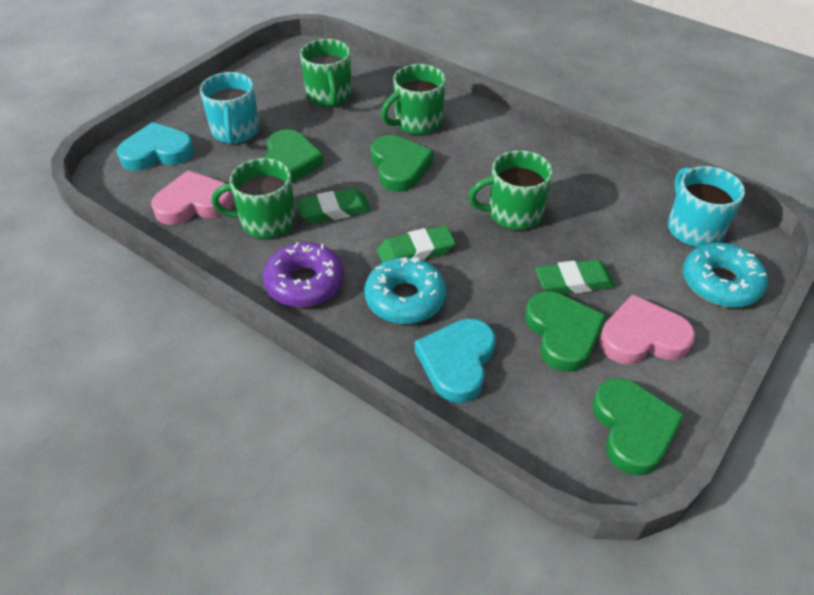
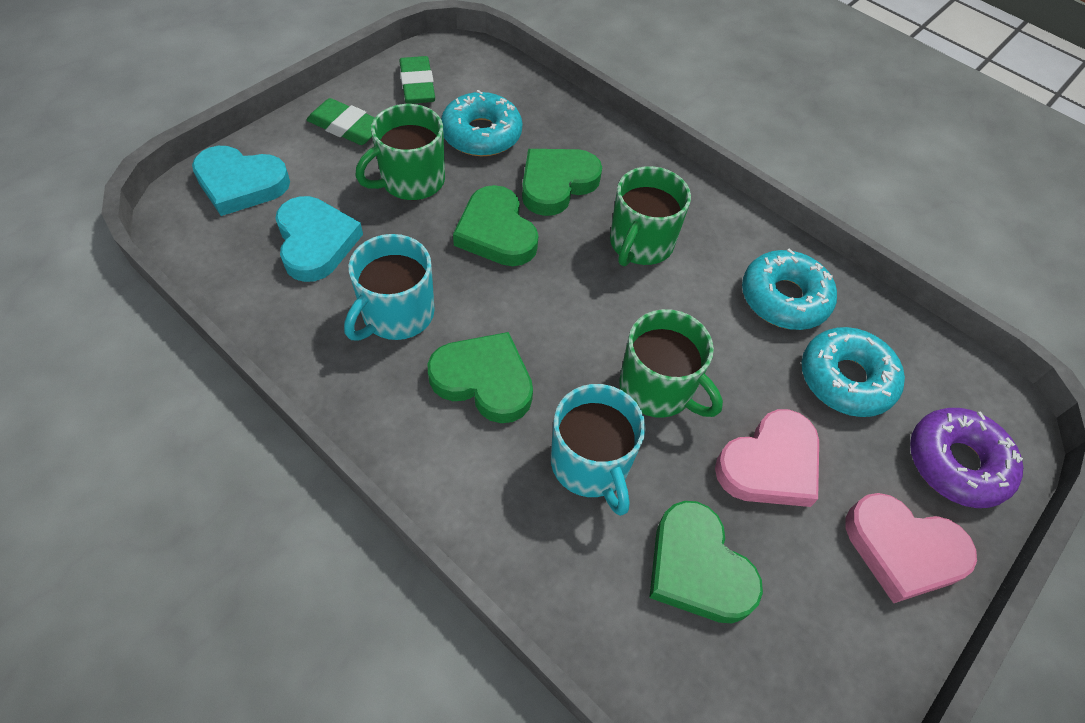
green eraser: [296,188,371,223] [377,225,455,263] [535,260,616,294] = 3 -> [307,98,375,145] [399,56,435,104] = 2
green mug: [212,158,296,239] [300,39,352,107] [381,64,446,135] [469,150,553,230] = 4 -> [355,104,445,200] [610,166,691,266] [619,309,723,418] = 3
turquoise donut: [364,257,447,324] [683,242,768,308] = 2 -> [441,90,523,156] [742,248,837,330] [802,327,905,417] = 3

